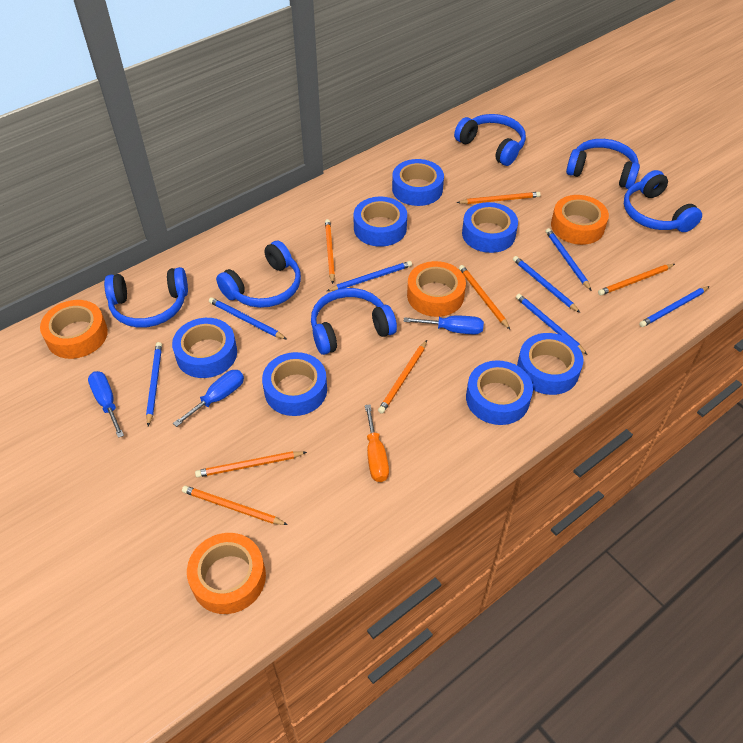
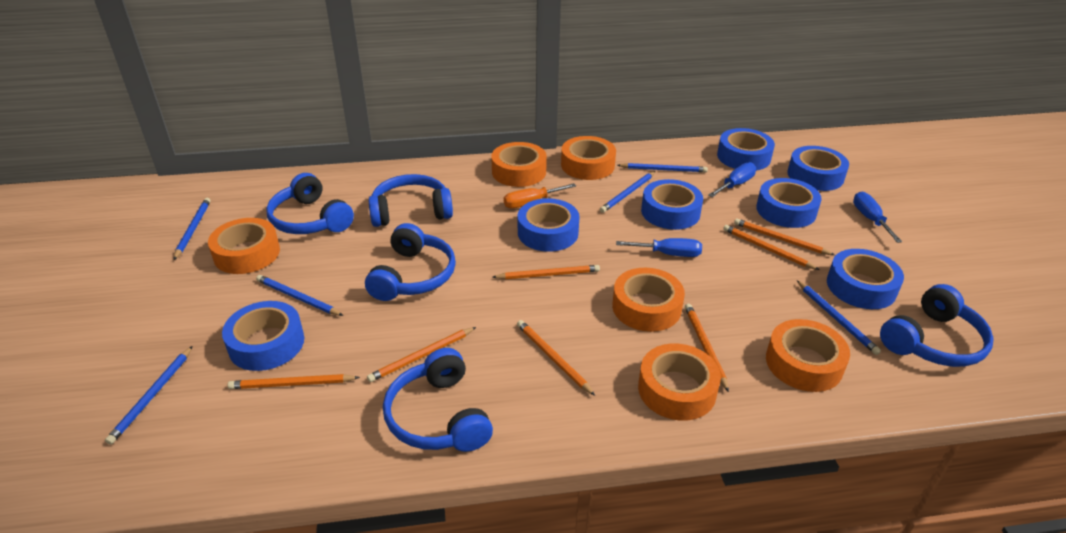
blue headphones: [104,267,188,328] [216,241,301,308] [311,288,397,355] [454,114,526,166] [566,139,640,189] [624,170,702,232] = 6 -> [266,173,354,234] [365,223,456,301] [368,174,453,227] [383,348,493,452] [880,284,994,367] = 5
blue pencil: [146,342,162,426] [209,297,286,339] [327,261,412,291] [513,256,580,313] [516,294,588,355] [546,228,591,290] [639,286,710,327] = 7 -> [105,346,193,445] [174,198,211,260] [256,275,343,316] [600,171,656,213] [617,163,708,173] [797,281,881,355] = 6
orange tape: [40,300,108,359] [187,533,266,614] [407,261,466,317] [551,195,609,245] = 4 -> [208,218,280,274] [491,142,547,187] [561,136,616,180] [612,268,685,332] [638,343,721,421] [766,319,850,392] = 6

